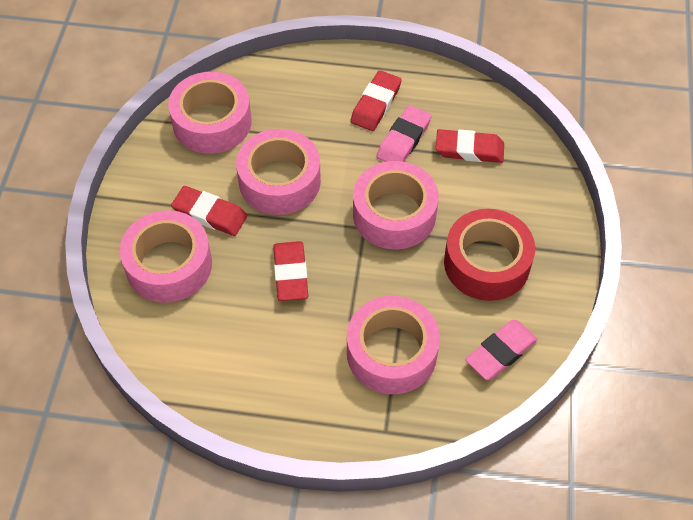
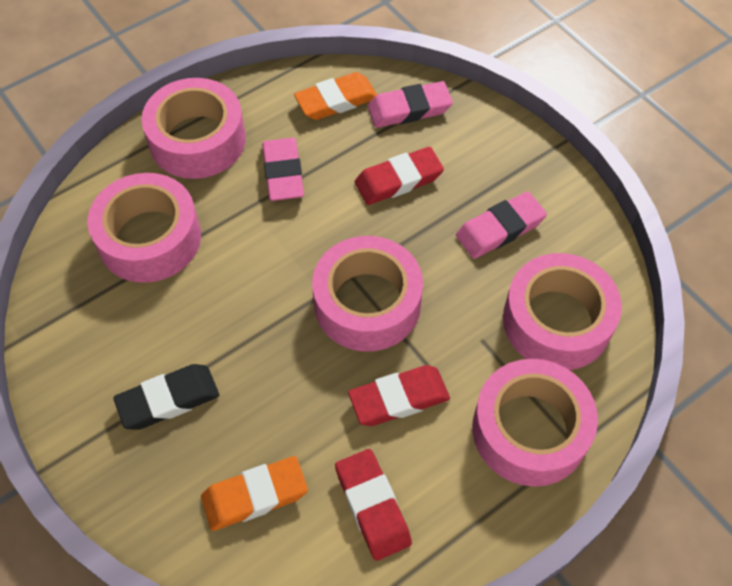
black eraser: none = 0 -> [113,364,219,430] = 1
orange eraser: none = 0 -> [201,456,308,531] [294,72,377,120] = 2
pink eraser: [377,105,432,162] [465,320,538,380] = 2 -> [262,138,304,201] [368,81,453,128] [456,191,547,259] = 3
red eraser: [171,186,247,236] [273,241,308,301] [350,70,402,131] [436,129,504,163] = 4 -> [335,449,412,561] [348,365,450,426] [355,147,444,205] = 3
red tape: [444,209,535,301] = 1 -> none = 0

